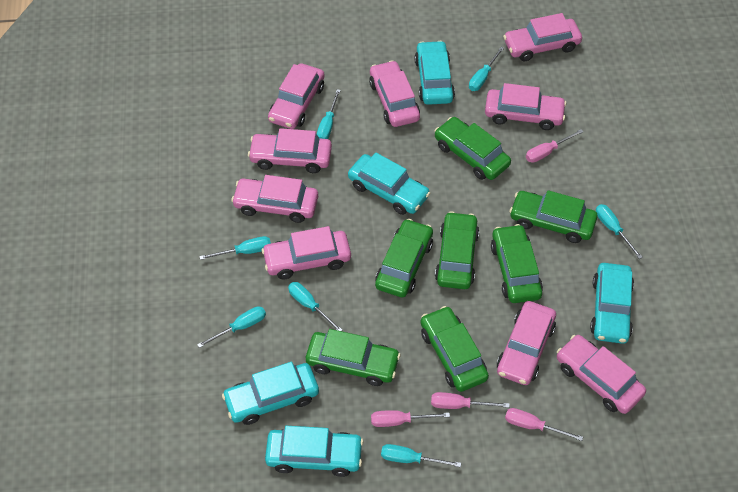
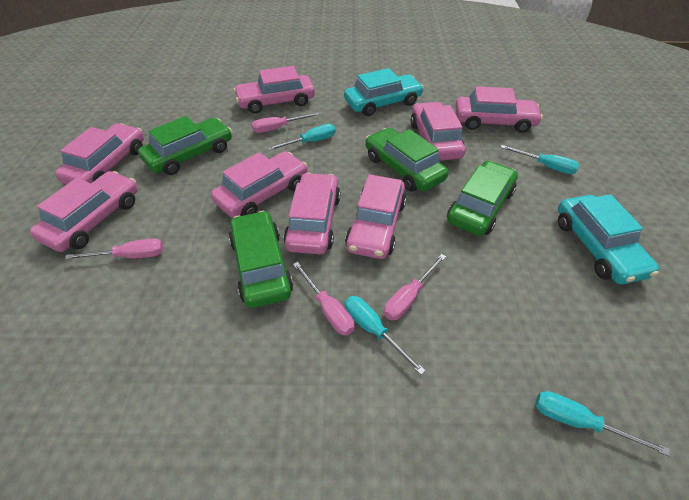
green car: [306,329,401,386] [375,219,433,297] [421,306,489,392] [435,117,511,180] [435,211,479,289] [491,224,543,303] [509,190,598,243] = 7 -> [138,116,232,175] [229,211,293,308] [366,128,449,192] [447,161,518,236] = 4
pink car: [231,175,318,223] [248,128,332,173] [262,226,351,279] [268,63,325,129] [369,60,420,127] [485,83,567,130] [497,301,556,385] [503,13,582,61] [557,335,646,414] = 9 -> [30,171,138,252] [55,123,144,184] [211,151,307,218] [234,66,315,114] [284,173,341,254] [345,174,406,259] [410,102,465,161] [455,86,543,133] = 8
turquoise car: [222,362,319,425] [265,426,364,477] [348,153,430,215] [414,41,455,105] [590,263,634,344] = 5 -> [344,68,424,116] [558,194,659,284] = 2
turquoise screwdriver: [197,306,266,348] [199,236,271,260] [288,282,342,331] [317,89,341,139] [381,444,461,467] [469,47,504,91] [596,204,643,259] = 7 -> [268,124,335,151] [344,296,426,375] [501,145,579,174] [535,391,670,456] = 4

